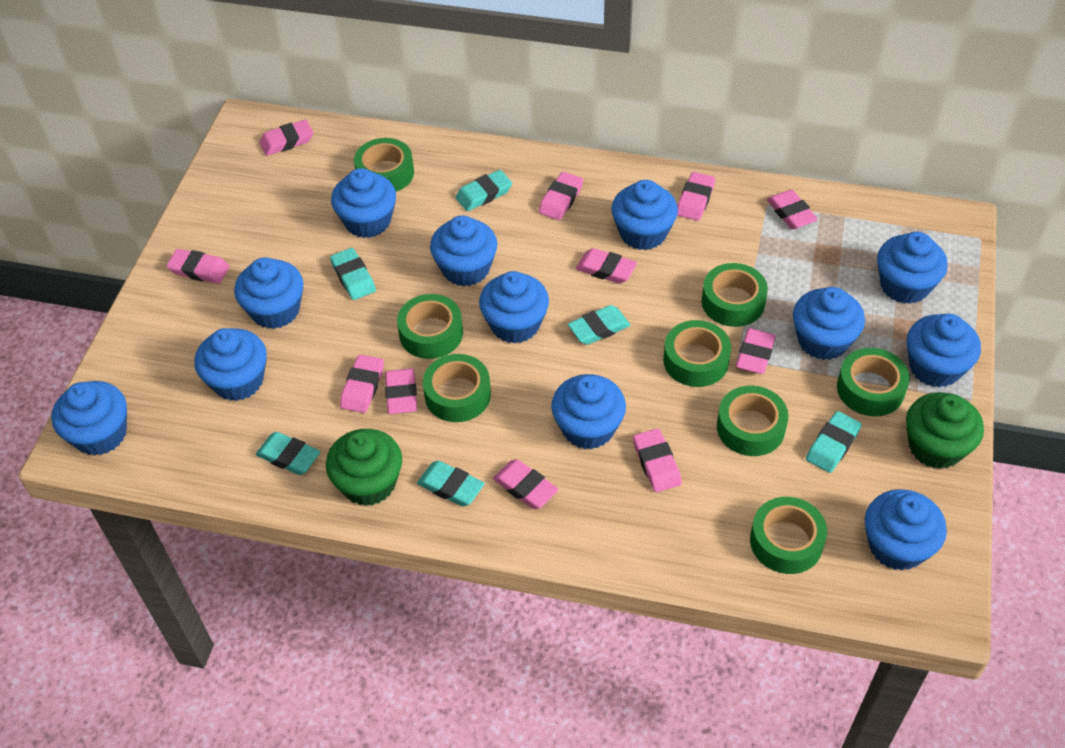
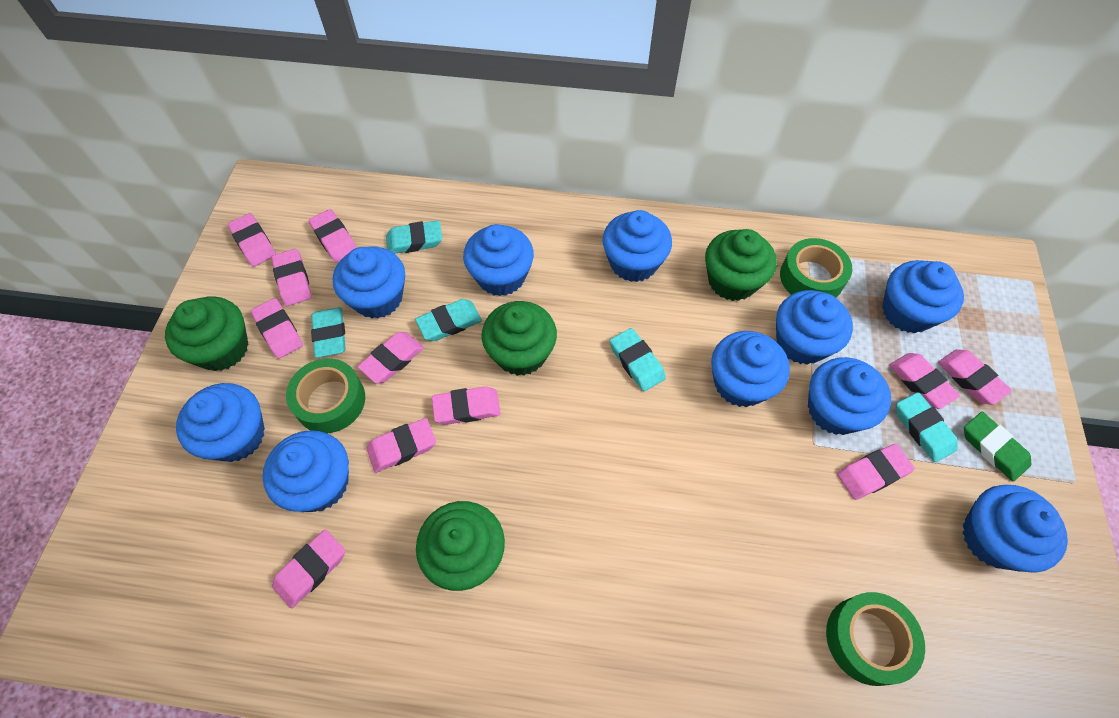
blue cupcake: [51,381,127,456] [194,328,267,401] [234,257,303,329] [331,168,396,238] [430,215,497,286] [479,271,549,344] [551,374,626,450] [612,180,678,250] [793,287,865,360] [865,489,947,570] [877,232,948,304] [907,314,981,388] = 12 -> [176,383,265,462] [262,430,349,512] [333,247,405,319] [463,224,534,296] [603,210,672,282] [711,331,790,407] [776,290,853,365] [808,357,891,435] [882,260,964,333] [962,485,1068,573] = 10
green cupcake: [326,429,402,506] [906,392,984,469] = 2 -> [165,297,249,371] [416,501,505,591] [481,301,557,376] [705,229,777,301] = 4
green eraser: none = 0 -> [964,412,1031,482] = 1
green tape: [354,138,414,192] [397,294,463,359] [423,354,491,422] [663,320,731,387] [702,263,768,327] [717,386,788,456] [750,497,827,574] [837,348,910,416] = 8 -> [286,359,365,433] [780,238,852,298] [826,592,925,686] = 3
turquoise eraser: [256,432,320,475] [330,248,376,300] [417,461,484,506] [455,170,512,211] [568,305,630,345] [806,411,862,473] = 6 -> [311,307,346,358] [386,220,442,254] [415,299,482,341] [610,328,666,391] [896,392,958,462] = 5

